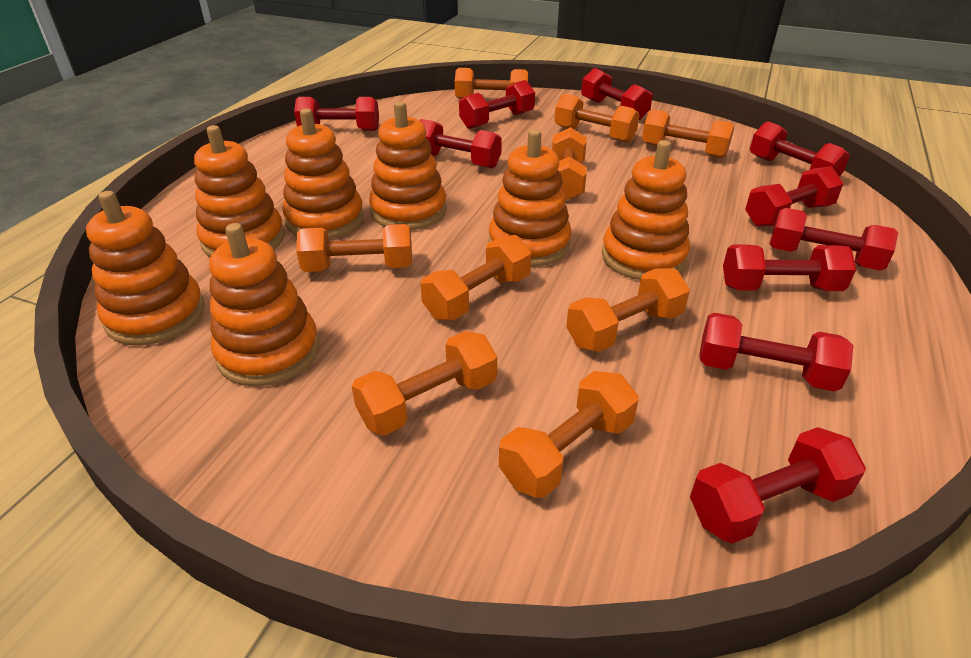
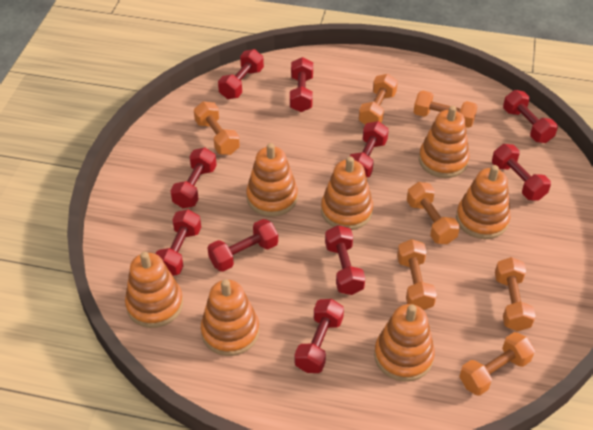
orange dumbbell: [296,224,412,272] [352,331,497,436] [421,235,531,320] [455,68,528,99] [499,371,639,498] [552,127,587,201] [554,94,640,143] [566,268,690,352] [642,109,734,158] = 9 -> [194,101,240,155] [359,74,398,125] [397,239,437,310] [407,182,460,244] [414,91,478,128] [459,332,535,396] [495,257,536,331] = 7

